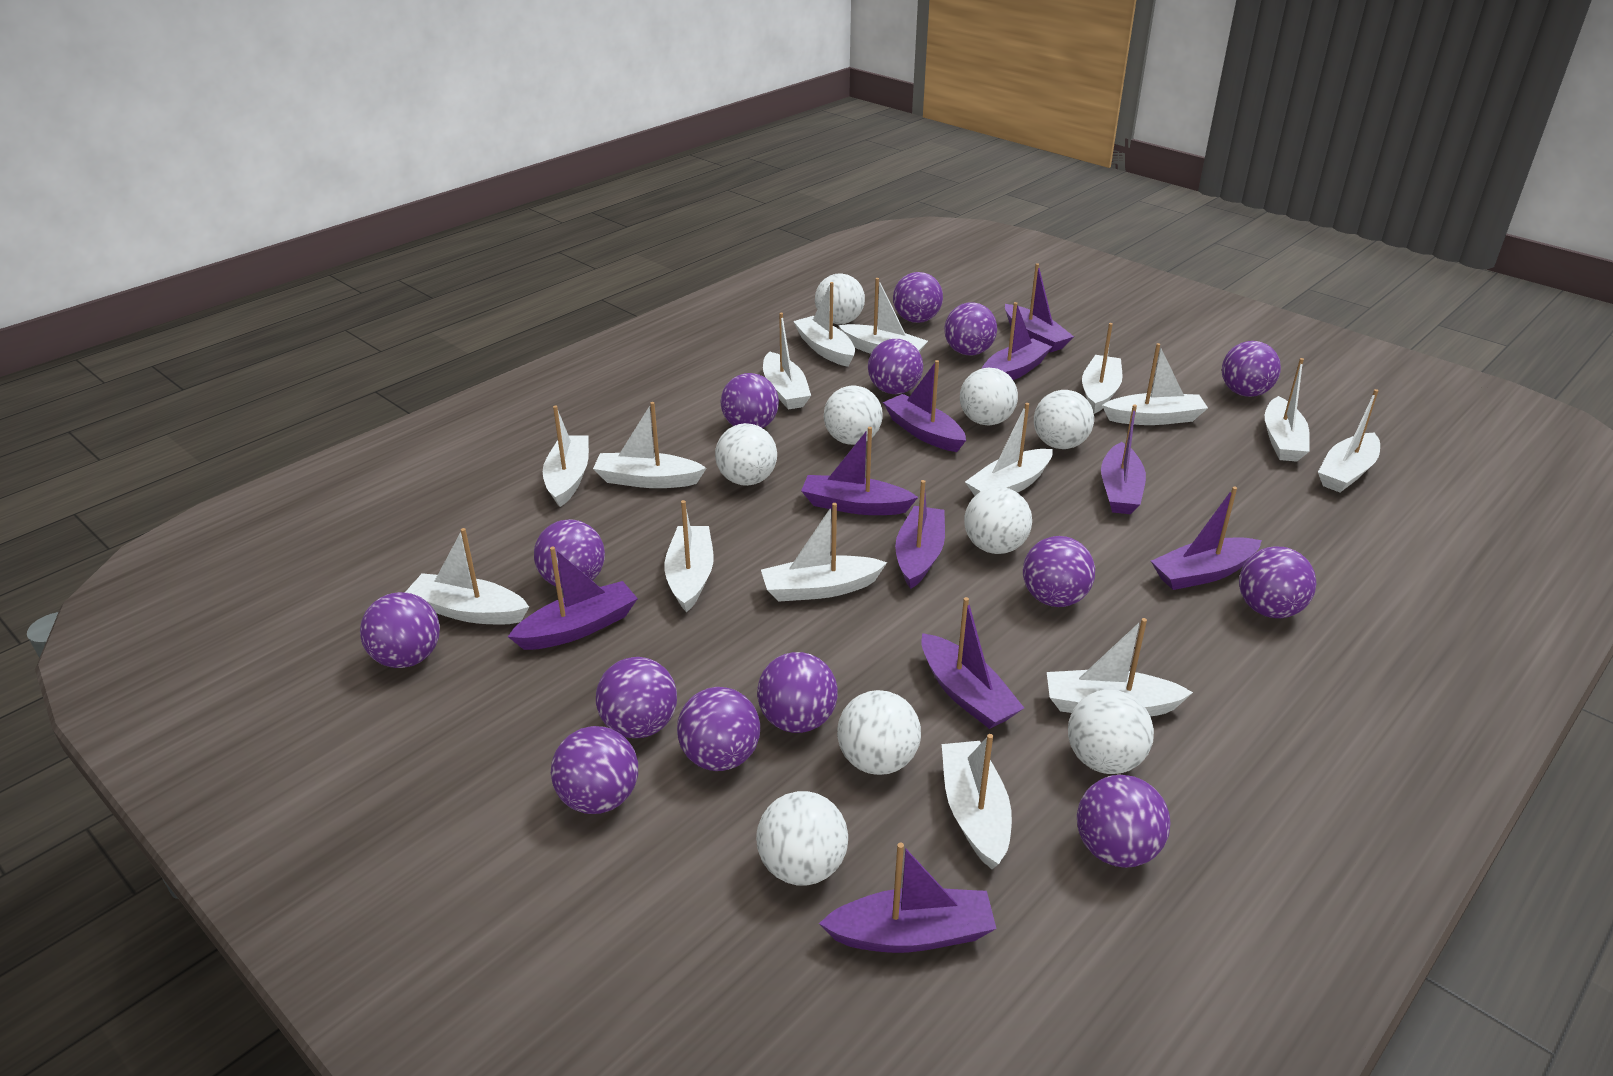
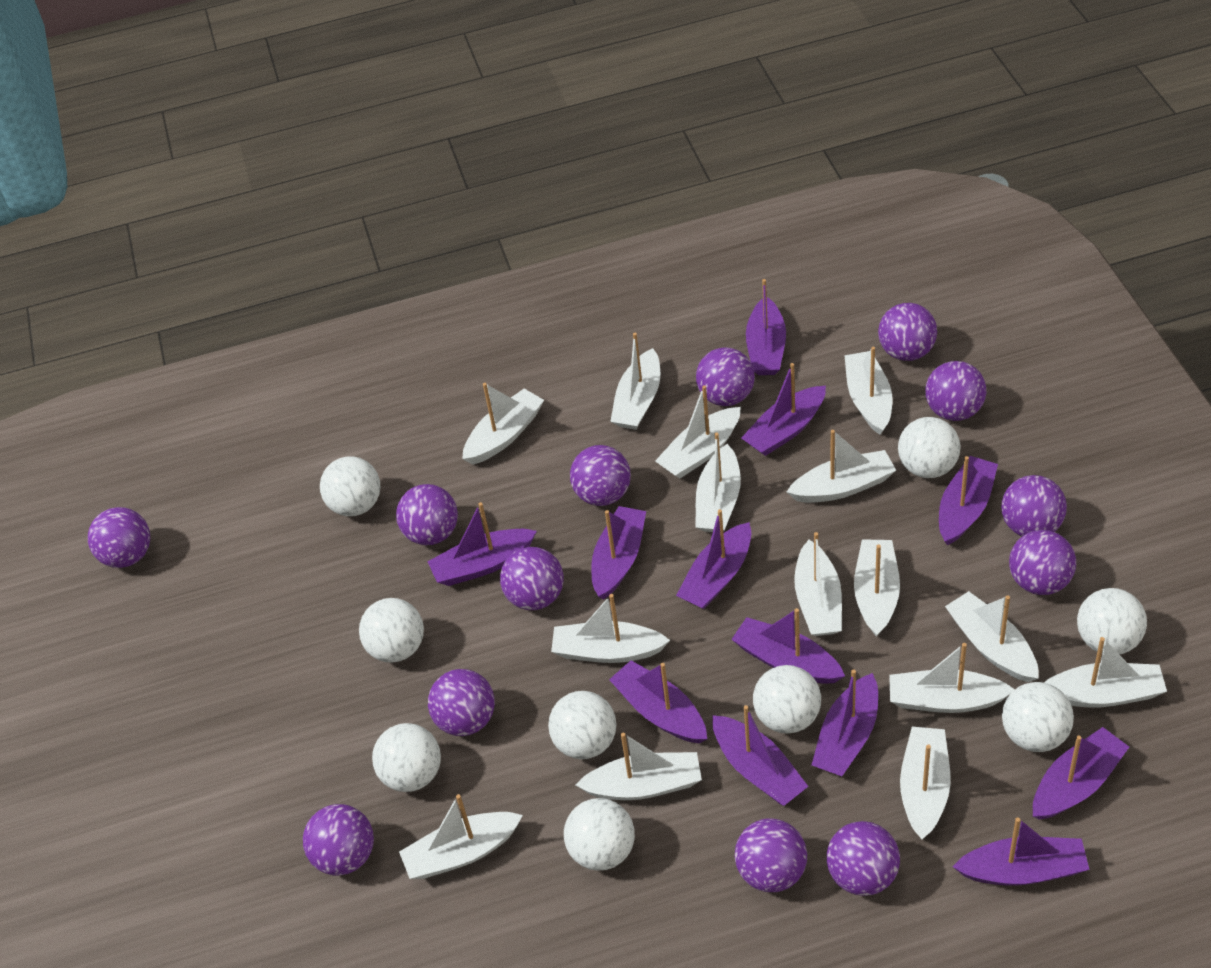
purple ball: [360,592,440,668] [534,519,605,588] [551,726,638,814] [596,657,677,738] [677,687,760,771] [721,373,779,428] [757,652,838,733] [868,339,923,394] [893,272,943,323] [944,303,997,356] [1023,536,1095,607] [1077,775,1170,868] [1222,341,1281,397] [1239,546,1317,618] = 14 -> [88,507,150,568] [303,804,374,876] [396,484,458,545] [428,669,495,736] [500,547,564,610] [570,445,631,506] [696,347,755,406] [735,818,807,892] [827,821,900,896] [878,303,937,361] [925,361,986,421] [1001,475,1067,536] [1009,530,1076,595] = 13
purple boat: [508,547,638,650] [801,427,918,515] [819,843,997,953] [883,360,966,452] [895,480,945,589] [921,597,1024,729] [982,302,1052,380] [1005,263,1074,352] [1101,404,1146,514] [1151,486,1262,590] = 10 -> [427,502,537,586] [591,506,646,599] [609,661,707,744] [676,509,751,609] [712,705,808,806] [731,608,845,684] [741,363,826,456] [746,279,786,375] [812,669,878,776] [939,456,998,545] [953,817,1090,886] [1033,727,1129,820] = 12

